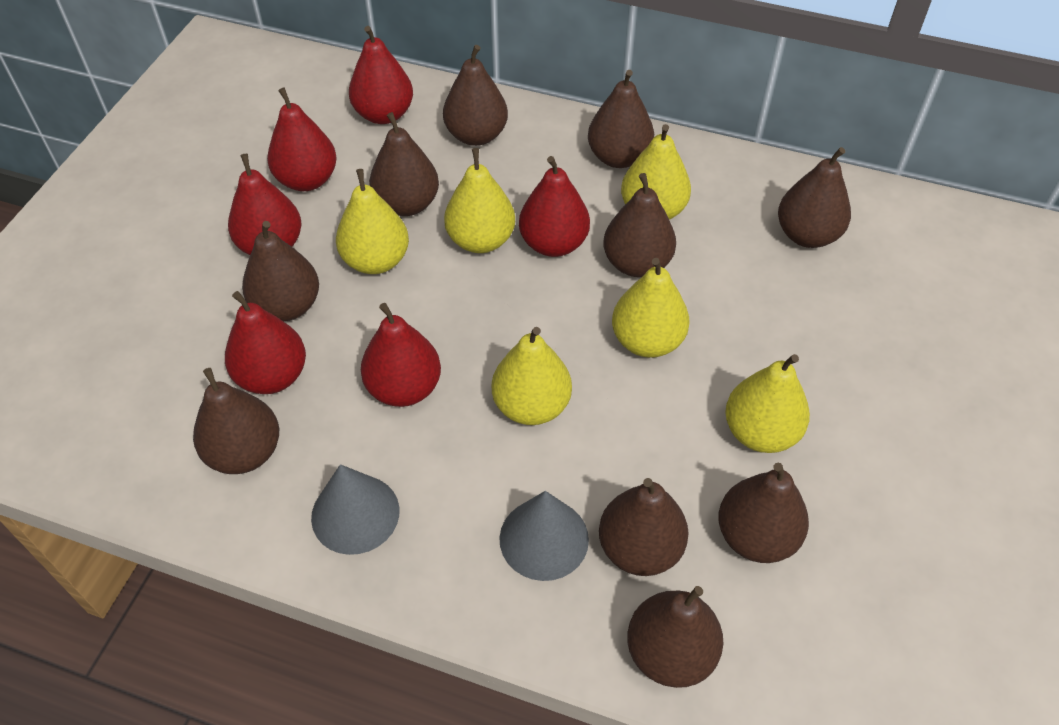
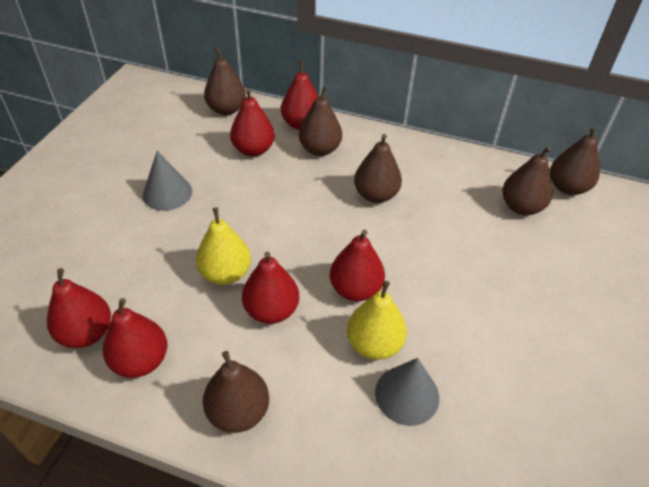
brown pear: [193,368,279,474] [242,221,319,321] [369,112,439,216] [443,45,508,146] [588,70,654,168] [599,478,689,576] [603,173,676,277] [627,586,723,688] [718,463,809,563] [778,147,851,248] = 10 -> [203,351,269,433] [204,47,246,115] [299,86,342,156] [354,134,402,203] [502,146,553,215] [550,126,600,195] = 6
yellow pear: [336,169,409,274] [444,148,515,253] [492,327,572,425] [612,258,690,358] [621,124,691,220] [725,354,810,453] = 6 -> [196,207,251,285] [347,281,407,360] = 2

